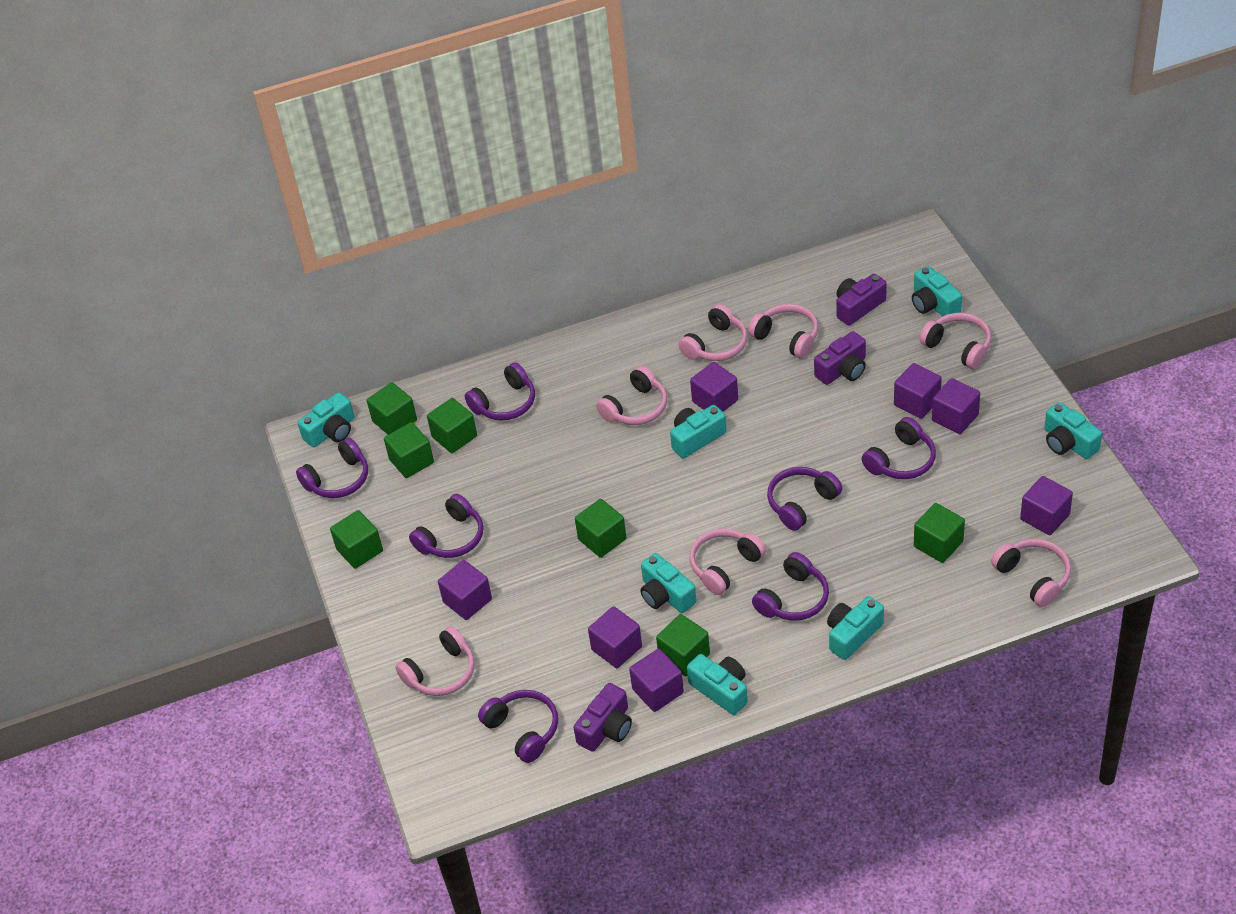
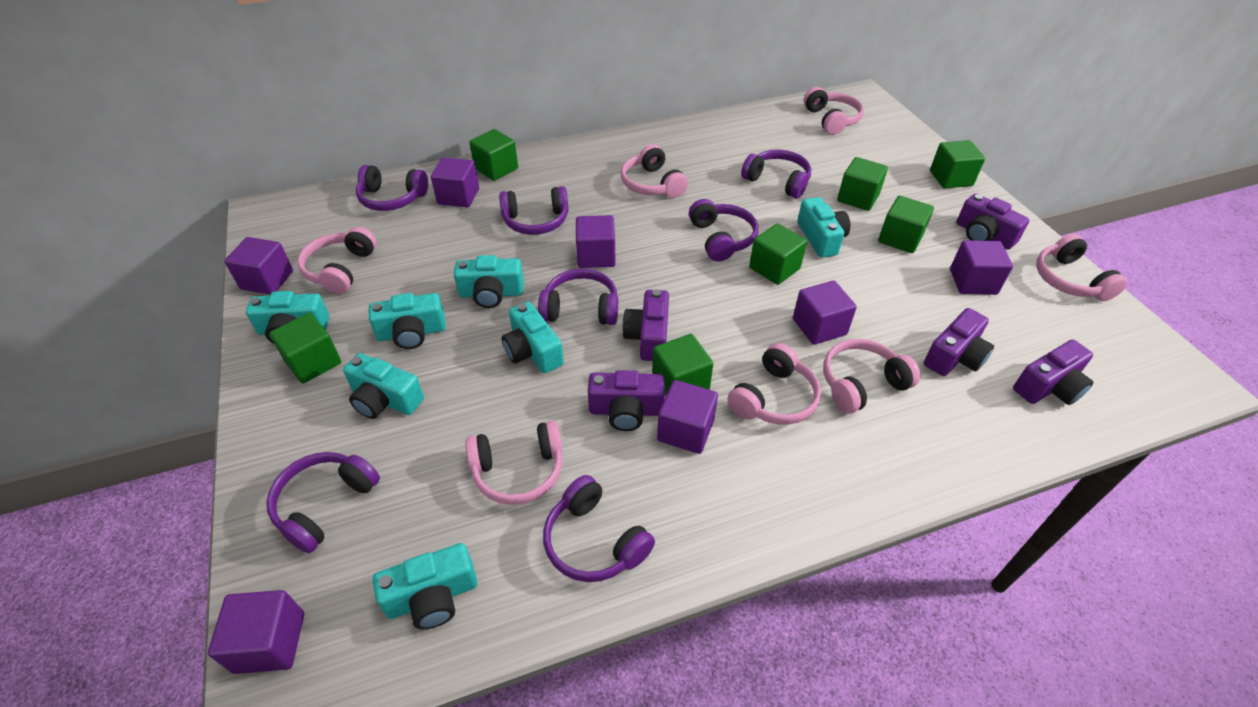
purple camera: [573,683,632,752] [814,331,866,385] [836,274,887,326] = 3 -> [588,370,665,431] [622,289,669,361] [924,308,994,376] [956,194,1029,249] [1013,340,1093,405] = 5

